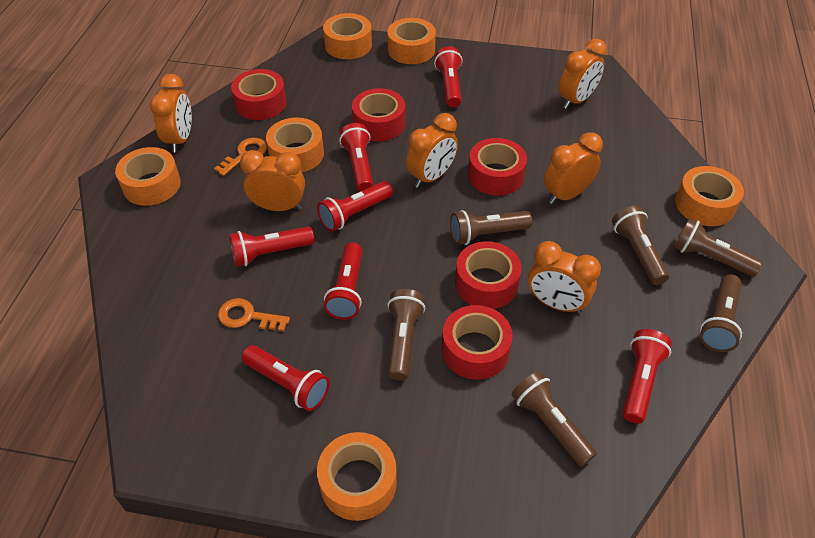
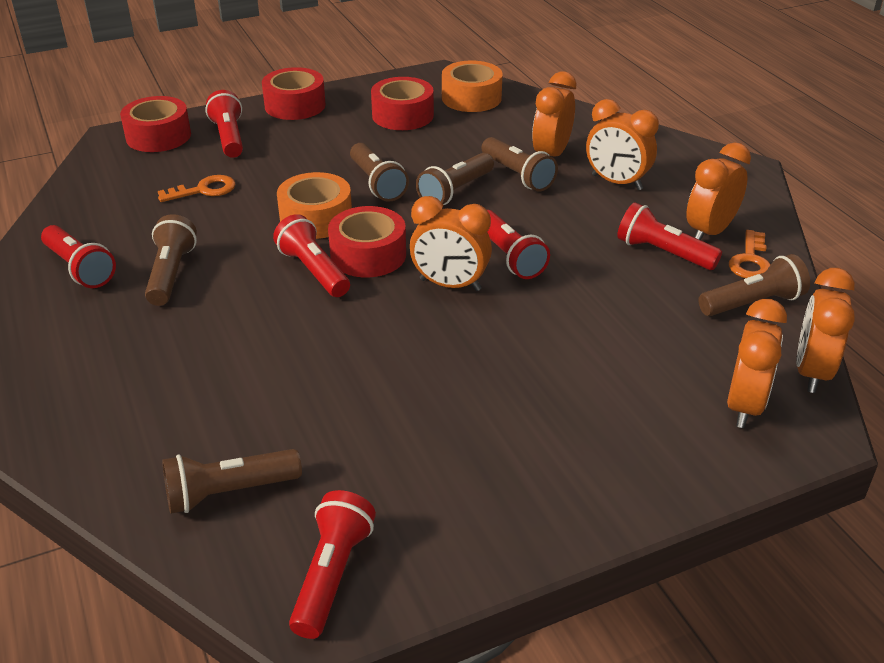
orange tape: [115,147,181,206] [266,117,324,172] [317,432,397,521] [323,13,372,59] [387,18,436,64] [675,166,744,226] = 6 -> [277,172,352,239] [442,60,502,112] = 2
red flashlight: [229,226,314,267] [242,345,330,411] [317,181,393,232] [324,242,363,320] [339,123,373,191] [434,46,463,107] [623,329,672,424] = 7 -> [41,225,116,288] [205,90,243,158] [273,214,350,297] [289,490,376,639] [487,210,550,279] [617,202,722,270] = 6
red tape: [231,69,287,120] [352,88,405,141] [442,305,513,380] [455,241,522,309] [468,138,527,196] = 5 -> [120,96,191,152] [262,67,326,120] [328,206,406,277] [371,77,434,130] = 4

